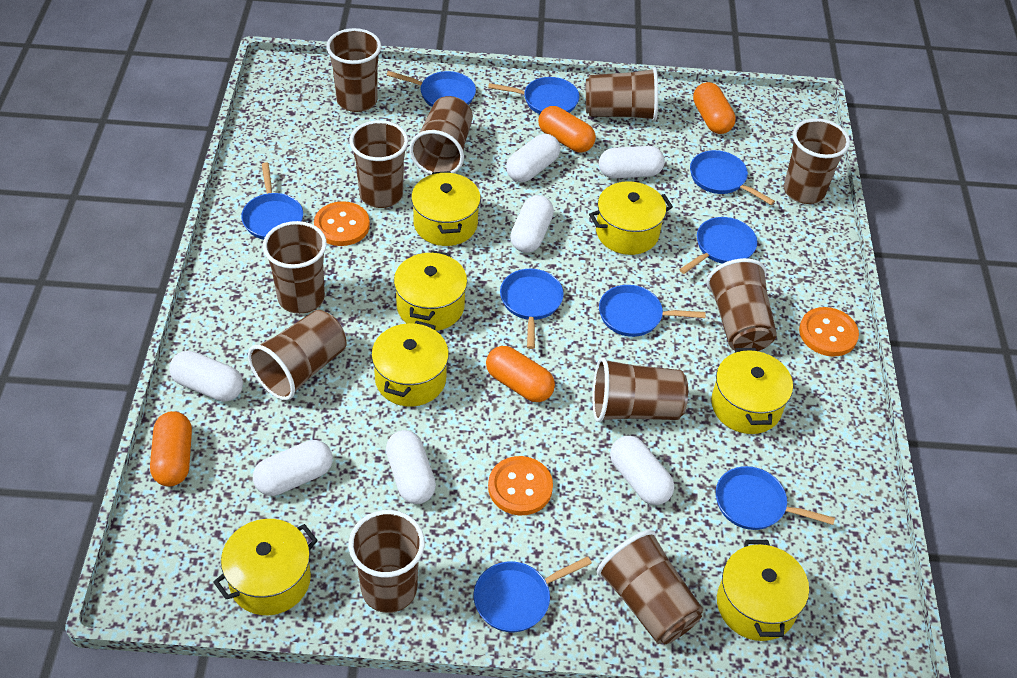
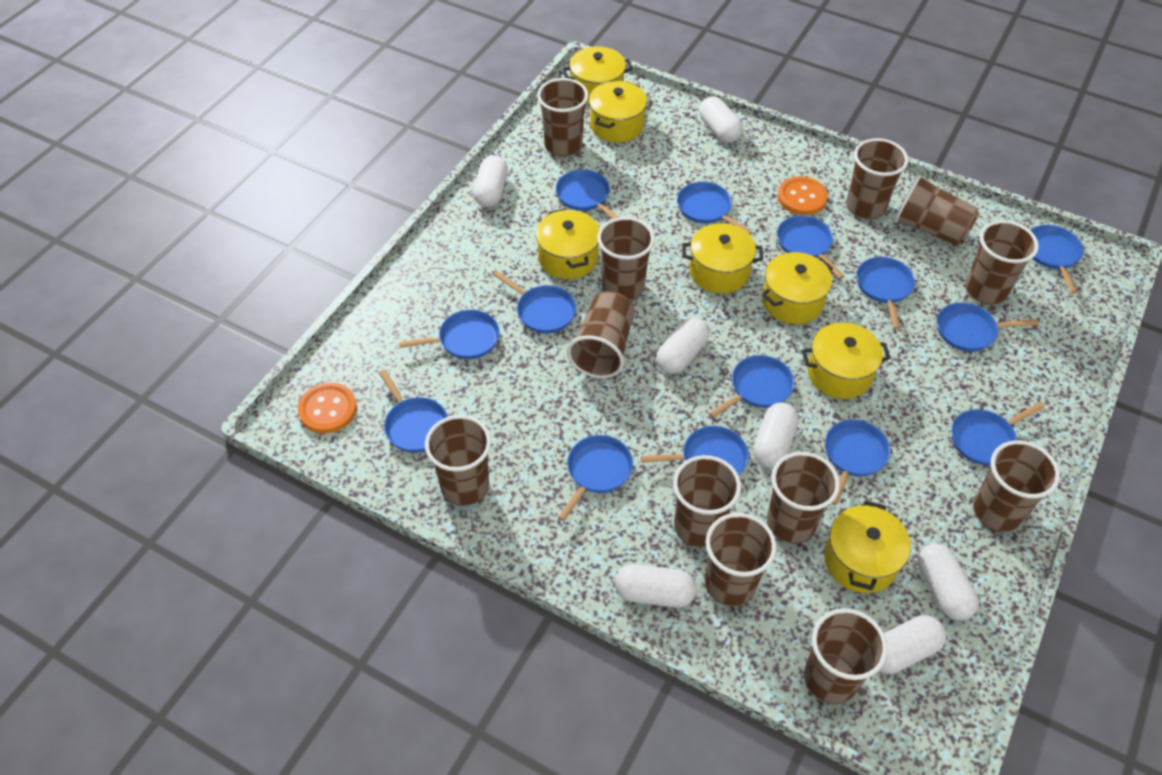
blue pan: [241,162,303,240] [387,71,476,107] [474,556,592,632] [488,77,579,114] [500,269,564,349] [599,285,706,337] [679,217,757,274] [690,150,775,205] [716,466,835,530] = 9 -> [379,370,448,453] [399,310,500,359] [493,271,576,334] [556,169,618,219] [558,435,633,521] [641,426,749,475] [677,182,752,235] [709,355,794,418] [777,215,845,279] [825,420,890,505] [856,257,915,329] [937,302,1038,352] [951,402,1045,465] [1030,225,1083,294] = 14
brown cup: [248,310,346,400] [263,221,327,314] [326,28,381,112] [348,510,425,613] [349,120,408,208] [410,96,473,175] [586,67,658,121] [592,357,688,422] [597,530,703,644] [707,258,777,351] [784,118,850,204] = 11 -> [425,415,491,506] [537,78,588,157] [567,291,635,378] [597,217,655,300] [673,455,741,547] [705,513,777,606] [767,452,840,544] [804,608,888,704] [846,138,908,219] [894,175,980,246] [965,220,1039,305] [973,440,1060,532] = 12
orange button: [314,201,370,246] [488,456,553,515] [799,307,859,357] = 3 -> [298,383,357,433] [778,176,828,215] = 2
orange capsule: [150,411,192,486] [486,346,555,402] [538,106,596,152] [693,82,736,134] = 4 -> none = 0

